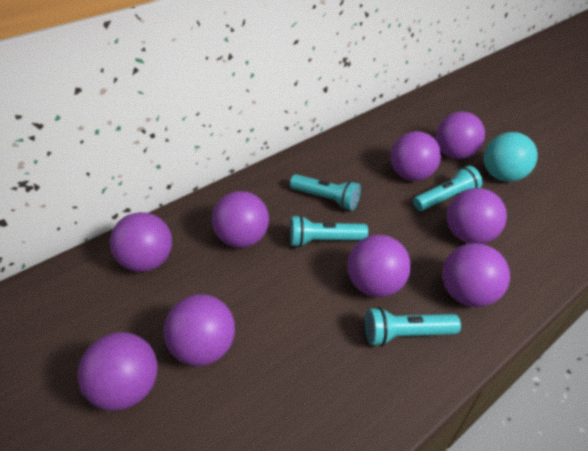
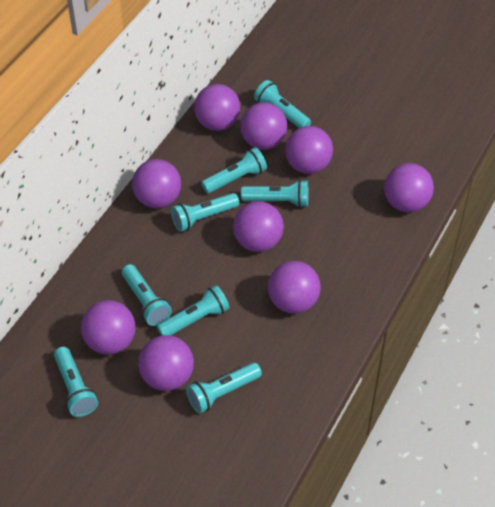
turquoise ball: [484,132,538,182] = 1 -> none = 0
turquoise flashlight: [290,174,361,210] [290,215,368,247] [365,307,461,346] [413,166,482,211] = 4 -> [54,347,98,417] [122,264,172,326] [157,285,230,336] [171,193,239,232] [186,362,262,414] [201,147,267,194] [241,179,309,208] [254,80,311,128] = 8

